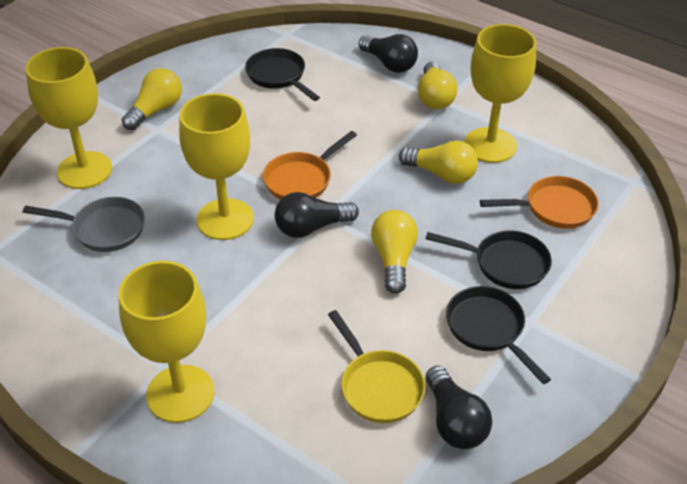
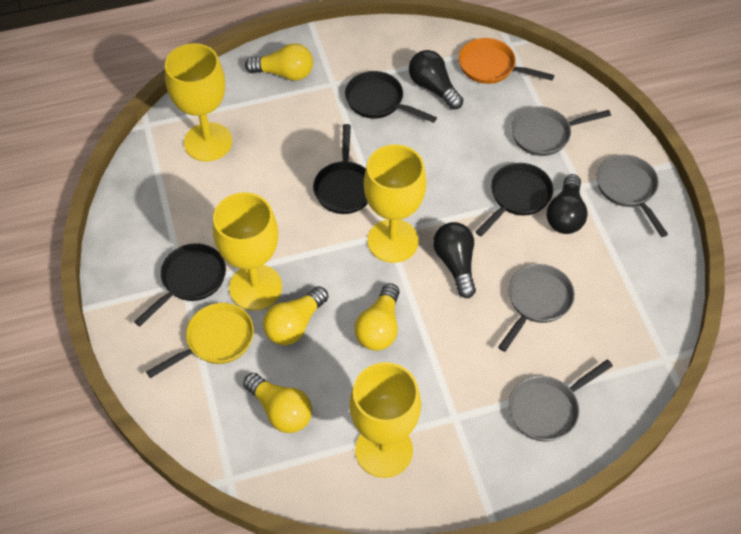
black pan: [245,48,320,101] [426,230,552,289] [446,286,551,384] = 3 -> [134,243,226,326] [313,124,368,214] [345,71,437,123] [476,163,553,236] = 4
grey pan: [23,197,145,252] = 1 -> [498,264,575,352] [509,359,613,441] [511,107,611,156] [597,155,668,237] = 4
orange pan: [263,131,357,200] [480,176,599,229] = 2 -> [459,38,554,84] = 1

